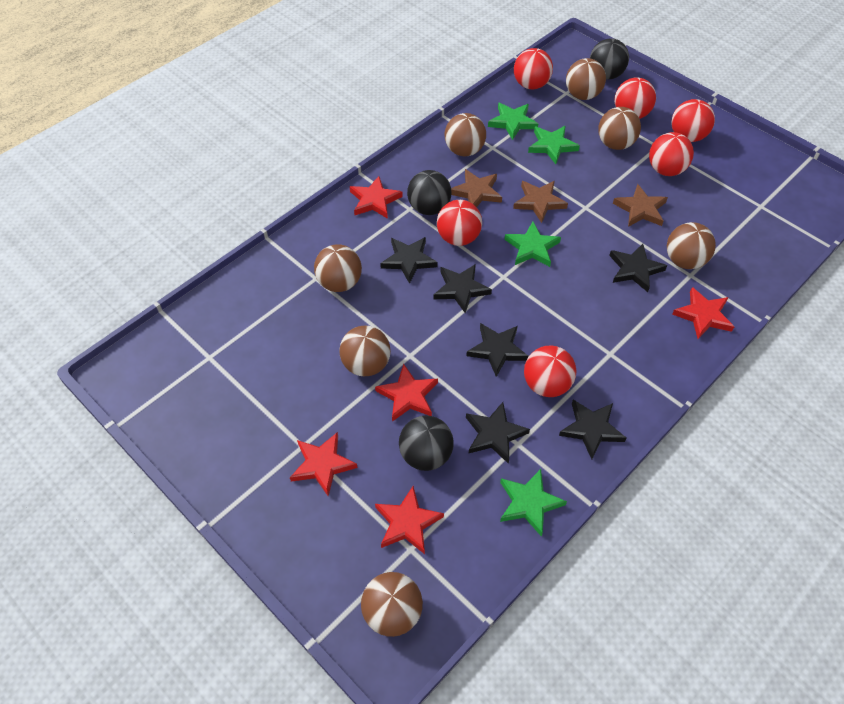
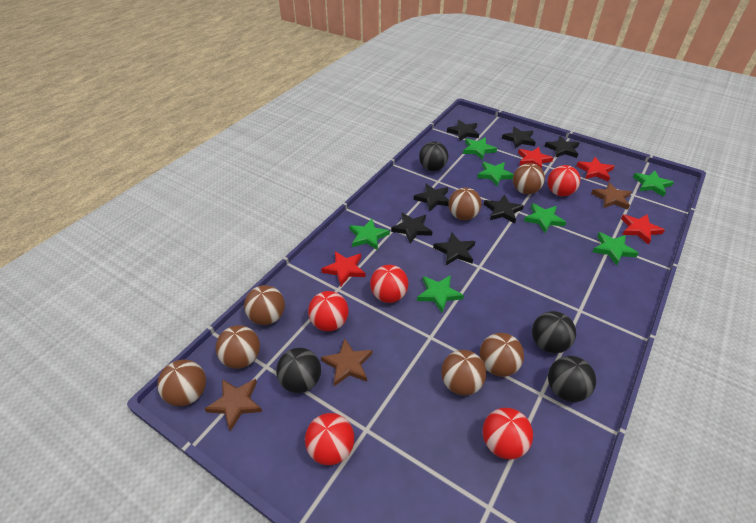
black ball: [399,416,454,471] [407,170,452,215] [590,38,629,80] = 3 -> [276,348,321,393] [419,141,448,171] [532,311,576,353] [548,356,596,402] = 4
black star: [380,237,438,284] [433,264,492,314] [466,323,529,377] [466,402,530,464] [559,400,626,459] [609,244,667,292] = 6 -> [391,213,432,244] [414,184,449,212] [433,233,475,265] [447,120,479,141] [484,194,524,223] [502,127,536,148] [545,136,579,158] = 7
green star: [488,103,538,140] [500,469,567,537] [504,222,561,267] [528,126,580,164] = 4 -> [349,219,390,250] [417,275,464,313] [463,137,497,160] [477,162,514,186] [524,203,566,233] [592,232,639,265] [633,170,674,197] = 7
red ball: [437,200,482,246] [514,48,553,89] [524,346,577,397] [615,77,656,119] [649,132,694,176] [671,99,715,142] = 6 -> [305,413,354,465] [308,291,349,331] [370,265,408,303] [483,408,533,460] [548,165,581,196] = 5
red star: [290,432,357,496] [350,176,403,219] [375,364,438,422] [375,486,444,554] [672,287,734,339] = 5 -> [321,251,366,287] [518,147,553,168] [576,157,615,182] [621,214,665,245] = 4

